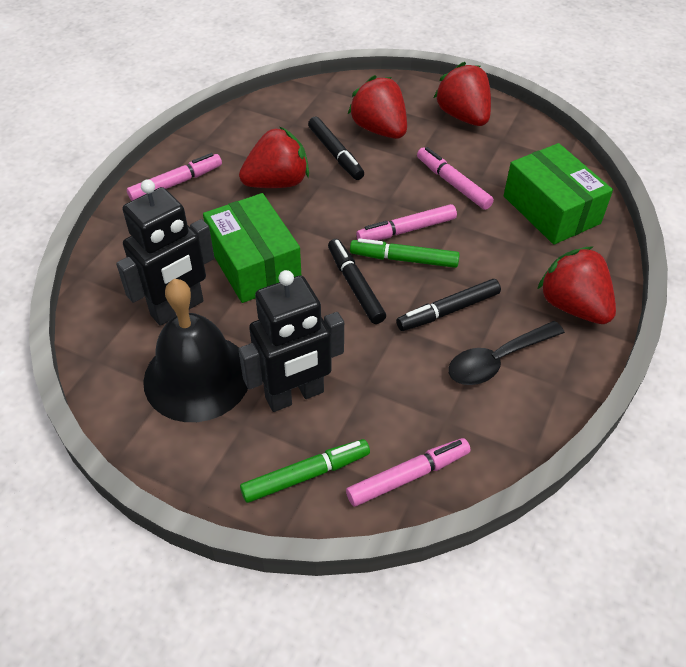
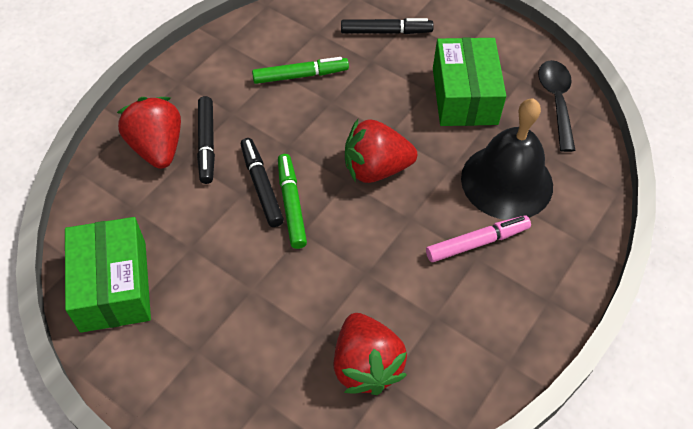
black robot: [116,179,214,326] [238,270,344,412] = 2 -> none = 0
pink marker: [127,153,222,201] [346,438,471,506] [356,204,457,240] [417,147,494,210] = 4 -> [426,216,531,262] = 1
red strawberry: [239,126,309,188] [348,75,407,139] [434,62,491,126] [537,246,616,324] = 4 -> [117,97,181,169] [334,313,407,395] [345,119,417,183] = 3

